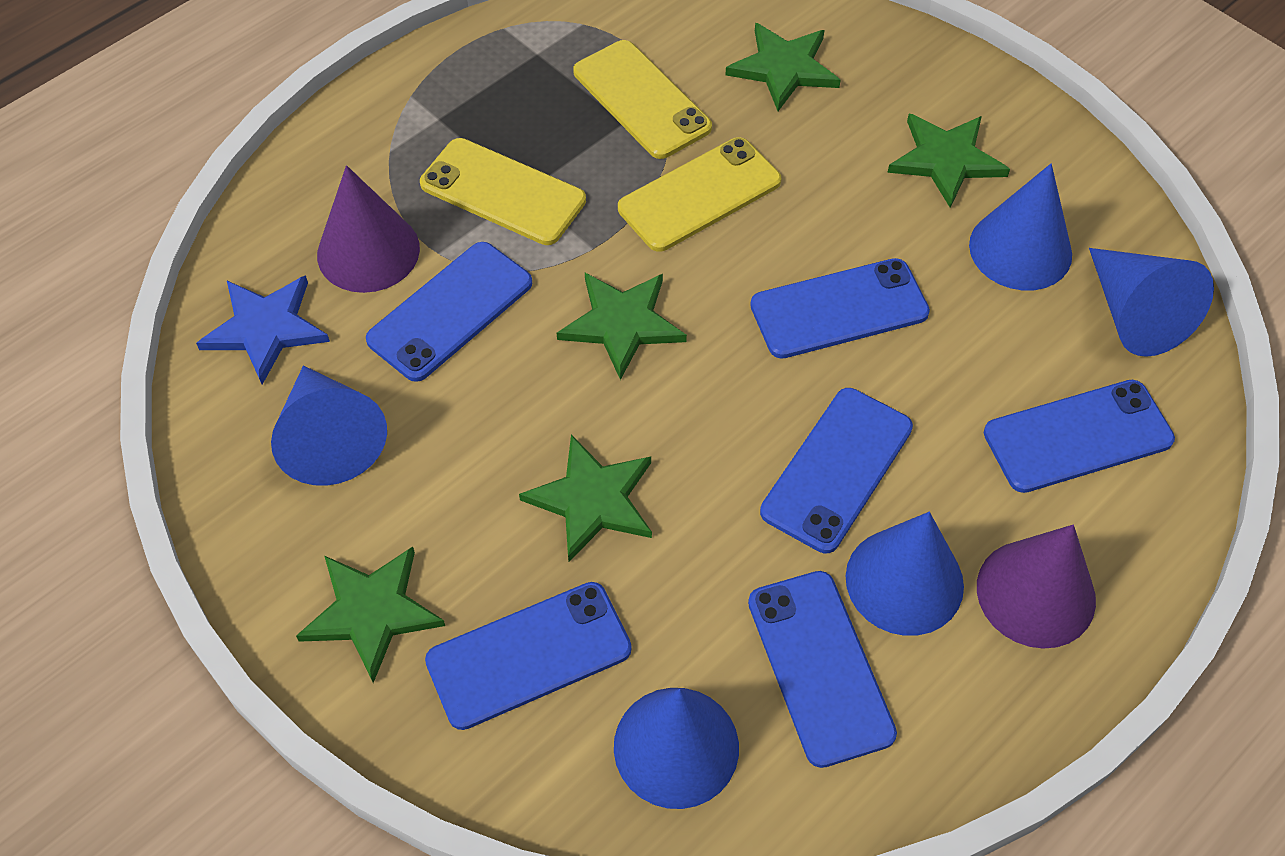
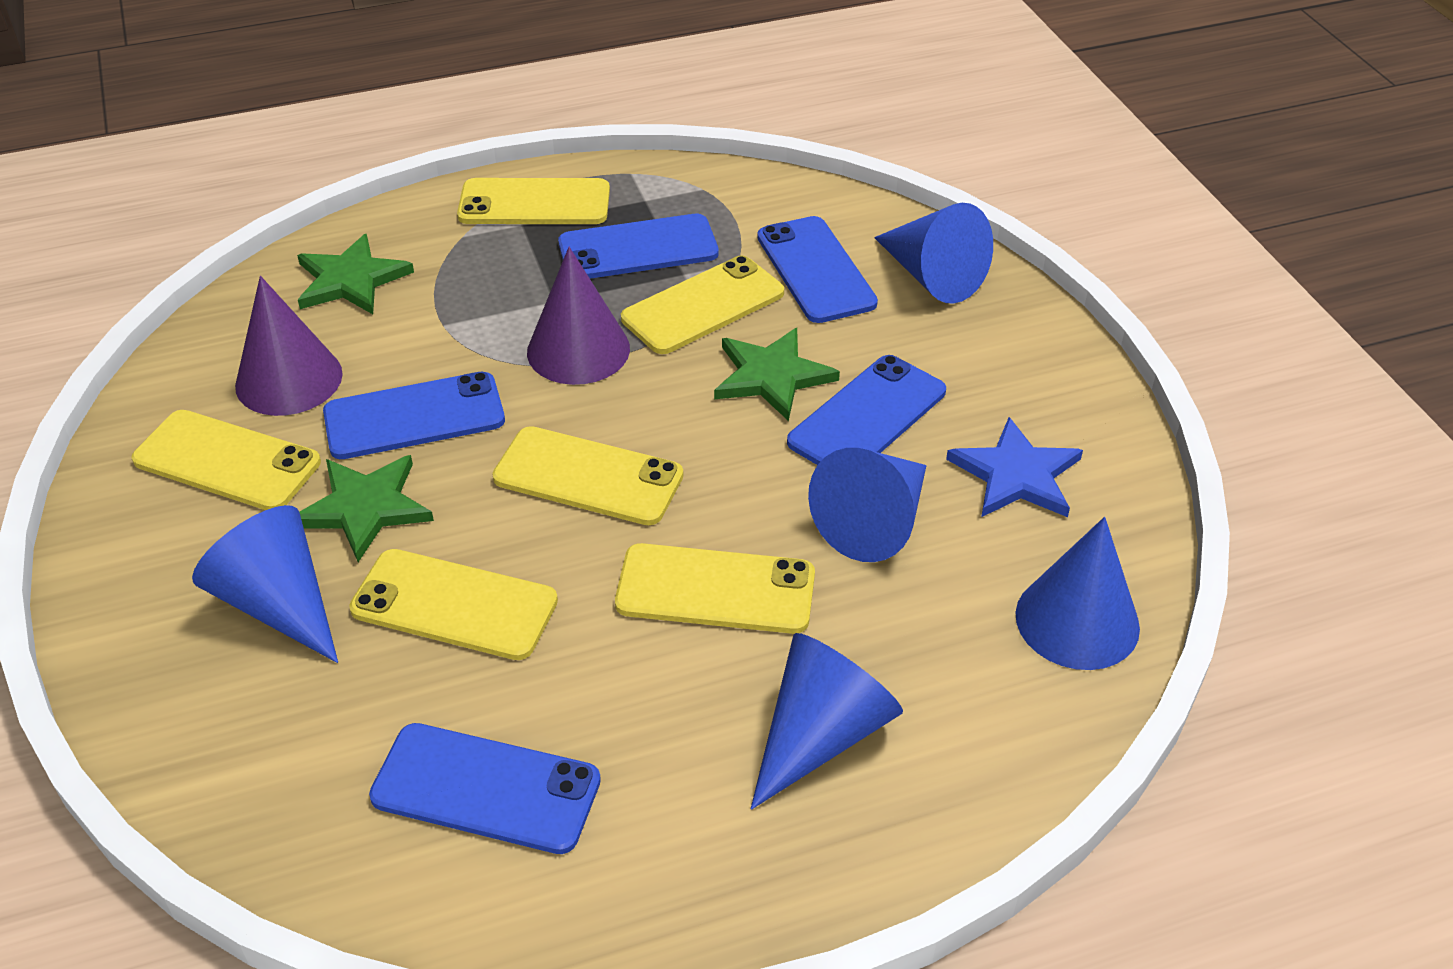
blue phone: [366,242,532,382] [425,582,632,730] [748,571,897,768] [750,258,930,359] [760,388,913,553] [984,380,1175,493] = 6 -> [323,372,505,459] [369,723,601,854] [558,214,719,279] [757,216,878,323] [787,355,946,465] = 5
green star: [296,547,445,683] [519,435,652,562] [557,273,687,380] [725,23,841,111] [887,114,1010,208] = 5 -> [297,234,414,314] [300,455,434,562] [714,328,840,421] = 3
yellow phone: [420,138,586,245] [573,40,712,159] [618,137,781,252] = 3 -> [131,410,321,510] [349,549,558,660] [457,178,610,224] [492,426,683,525] [615,543,815,634] [621,256,784,354] = 6

